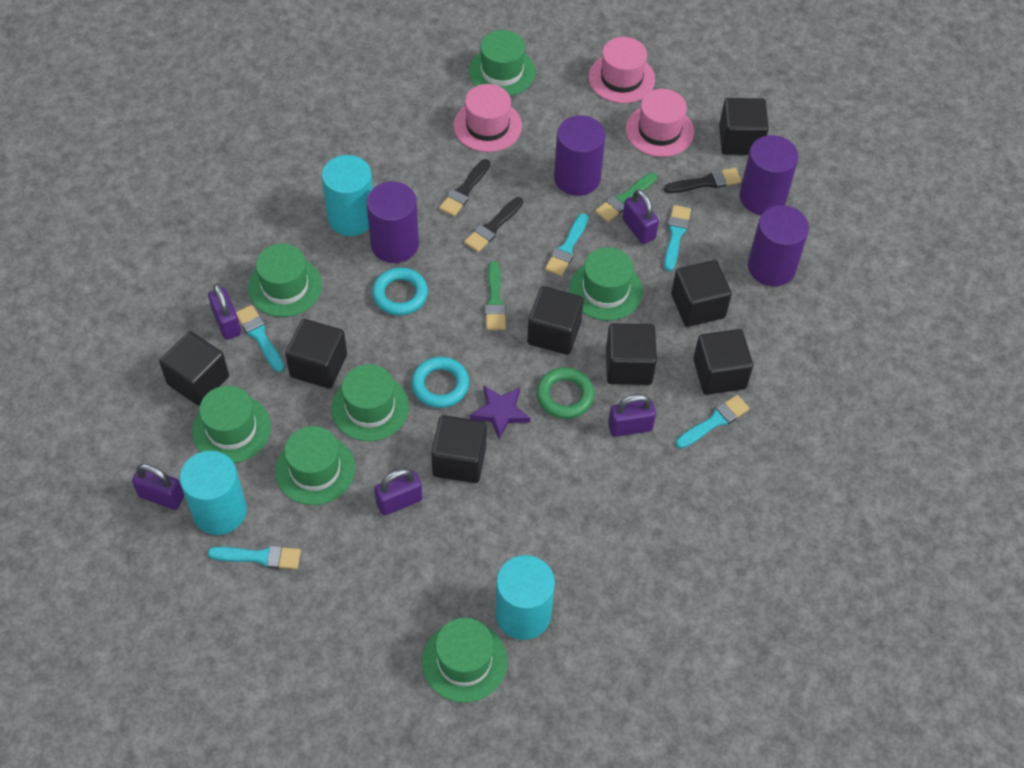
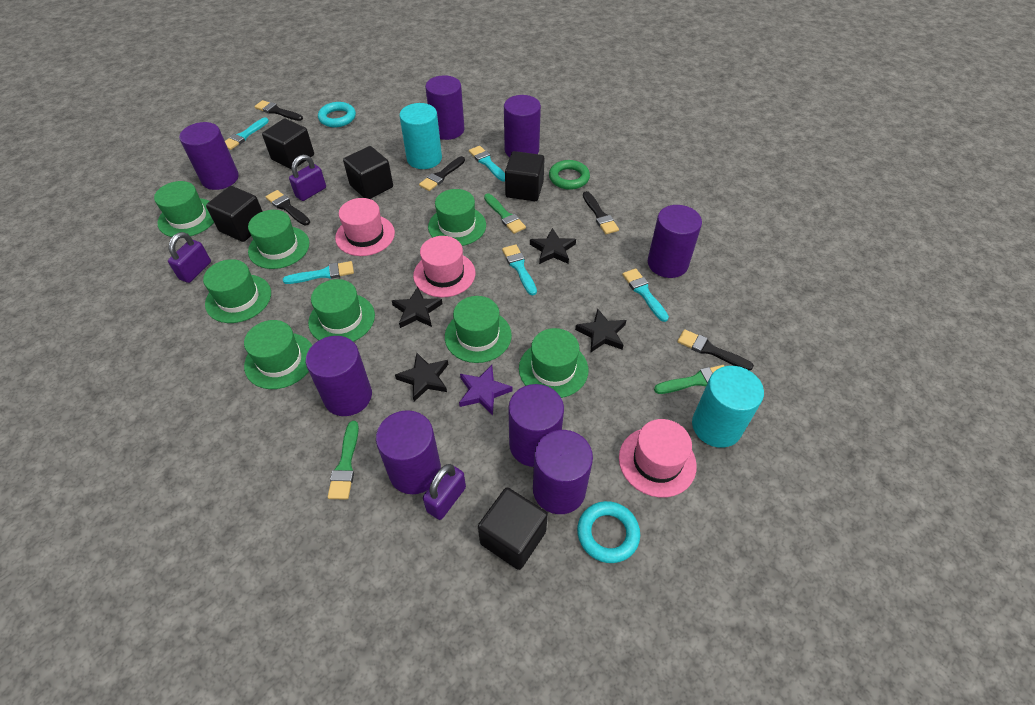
black brush: [439,159,490,216] [464,197,523,252] [664,168,741,193] = 3 -> [254,100,303,121] [265,190,310,225] [419,156,465,191] [583,191,619,234] [677,329,754,371] = 5
black cube: [159,331,229,406] [285,319,347,389] [431,415,487,483] [527,286,584,355] [606,323,657,385] [671,260,732,327] [693,329,753,395] [719,98,769,155] = 8 -> [206,186,263,242] [262,118,314,170] [343,146,393,199] [478,487,548,570] [505,151,545,201] = 5
black star: none = 0 -> [392,287,443,328] [395,353,448,402] [530,228,576,264] [575,309,626,353] = 4
green brush: [485,261,506,330] [595,173,657,222] = 2 -> [327,421,359,500] [484,193,526,234] [654,365,724,394] = 3
green hat: [192,386,271,463] [248,244,322,317] [275,426,355,505] [331,364,409,441] [422,618,508,703] [469,30,536,96] [569,247,643,321] = 7 -> [154,181,214,237] [203,259,271,323] [244,320,312,389] [248,210,309,269] [308,279,375,342] [428,189,486,246] [445,296,512,363] [519,328,588,398] = 8
purple cylinder: [366,182,419,263] [554,115,606,196] [739,135,799,215] [748,205,809,286] = 4 -> [179,122,239,190] [306,336,372,416] [376,410,441,494] [425,75,465,140] [504,95,541,157] [508,384,564,467] [533,430,593,514] [648,205,702,278] = 8
purple padlock: [132,464,184,510] [208,283,241,340] [374,468,422,516] [608,394,656,437] [622,189,659,244] = 5 -> [168,232,211,283] [289,155,326,201] [423,464,466,520] = 3
turquoise cylinder: [179,451,247,535] [322,155,373,236] [495,555,555,640] = 3 -> [399,103,442,169] [692,366,764,448] = 2

